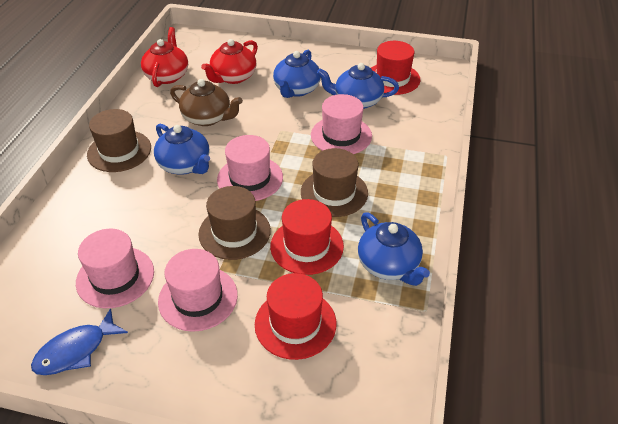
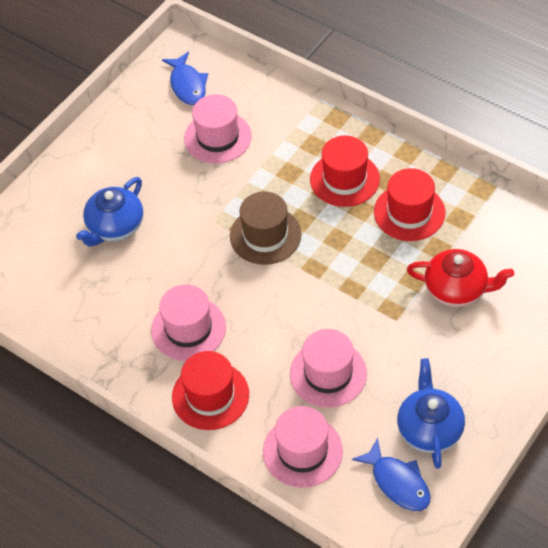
blue fish: [31,308,128,375] = 1 -> [162,52,208,105] [352,438,431,511] = 2
blue teapot: [154,124,210,175] [273,50,321,98] [317,63,399,109] [358,212,430,286] = 4 -> [76,177,143,247] [397,358,465,469] = 2
brown hat: [87,109,151,172] [198,186,271,260] [301,148,368,217] = 3 -> [230,191,301,265] = 1
brown teapot: [170,79,243,126] = 1 -> none = 0
red teapot: [141,27,188,87] [201,39,258,84] = 2 -> [407,249,514,307] = 1

